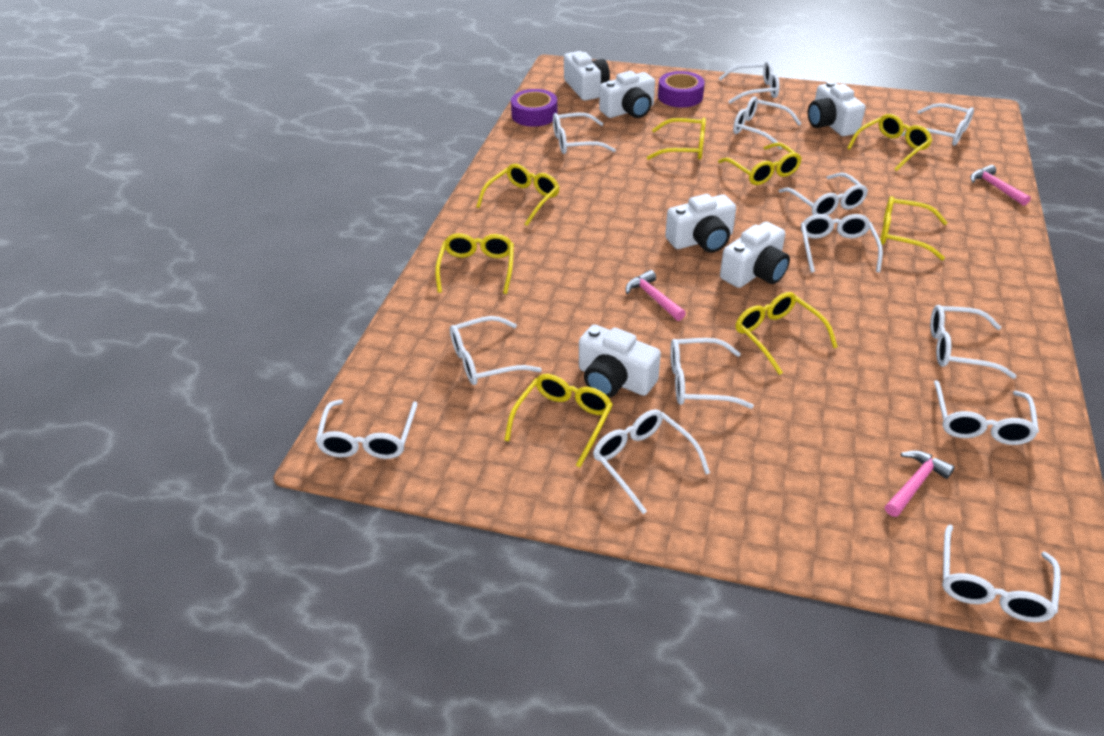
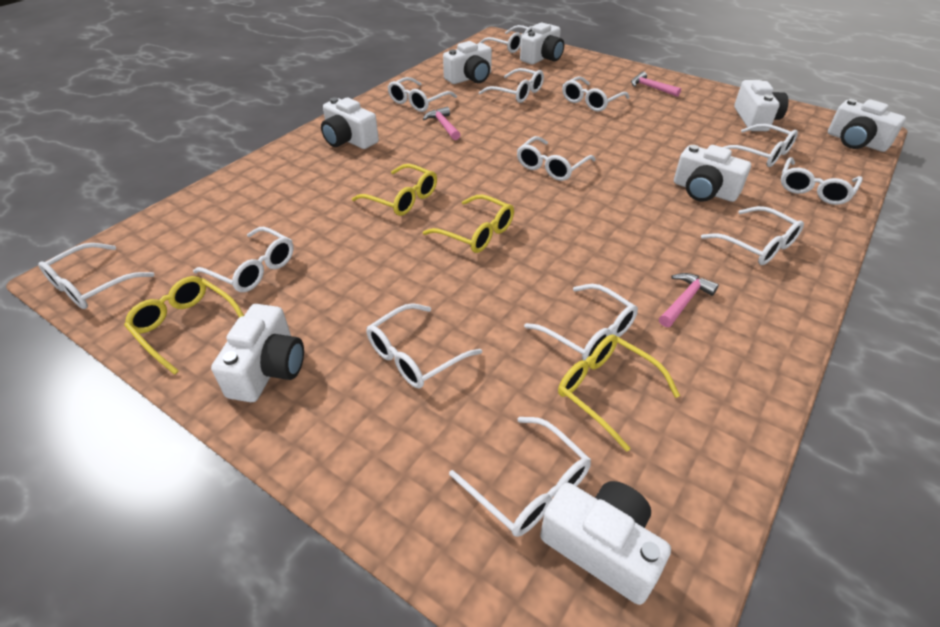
purple tape: [511,89,558,127] [658,71,705,107] = 2 -> none = 0
white camera: [564,51,610,101] [579,324,661,398] [599,71,655,118] [665,194,736,253] [720,222,790,288] [808,81,866,136] = 6 -> [211,304,304,402] [321,97,379,149] [443,41,492,84] [520,22,564,64] [540,481,671,605] [674,145,751,202] [734,80,789,131] [828,99,906,152] = 8
yellow glasses: [435,233,514,294] [476,164,559,226] [504,374,613,467] [647,118,706,160] [718,143,802,185] [736,292,838,375] [847,114,932,171] [880,196,948,260] = 8 -> [124,276,244,375] [352,164,437,216] [423,195,514,253] [558,335,680,452] = 4

